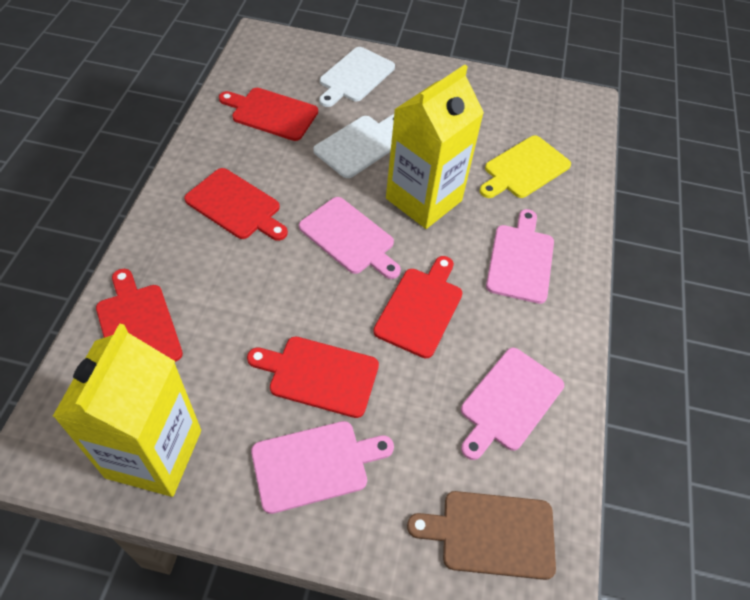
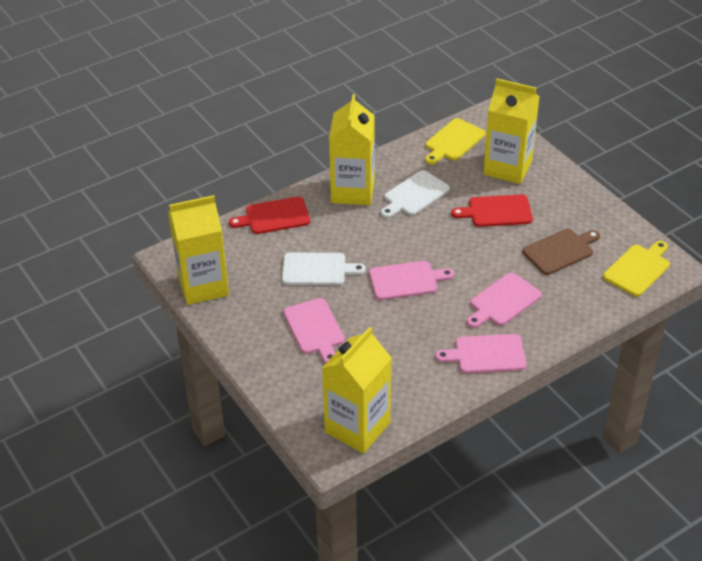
red cutting board: [96,269,183,362] [184,168,288,241] [219,88,318,141] [247,337,379,418] [373,256,462,359] = 5 -> [229,197,310,234] [451,194,533,227] = 2
yellow carton: [52,323,201,497] [386,65,484,229] = 2 -> [168,195,229,305] [322,327,392,454] [329,94,375,205] [483,79,539,184] = 4
yellow cutting board: [479,136,571,198] = 1 -> [425,118,486,164] [603,241,670,296] = 2

